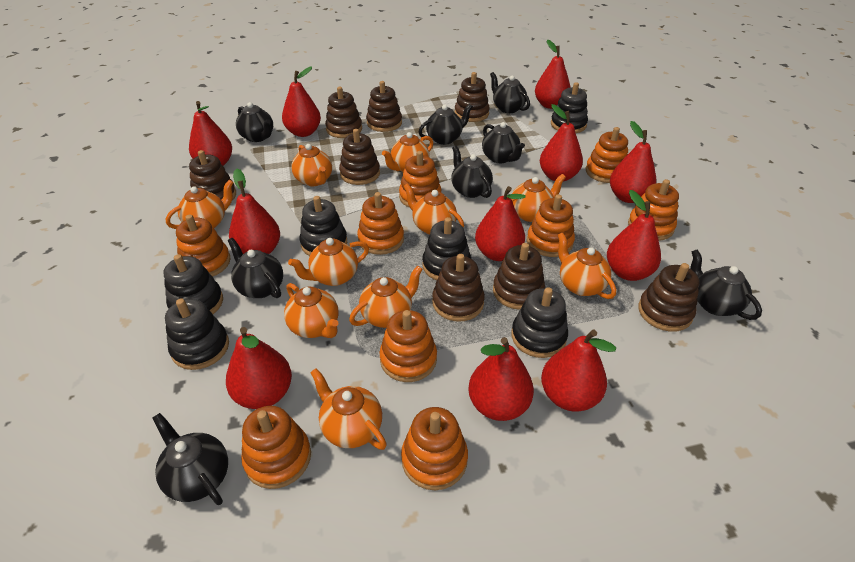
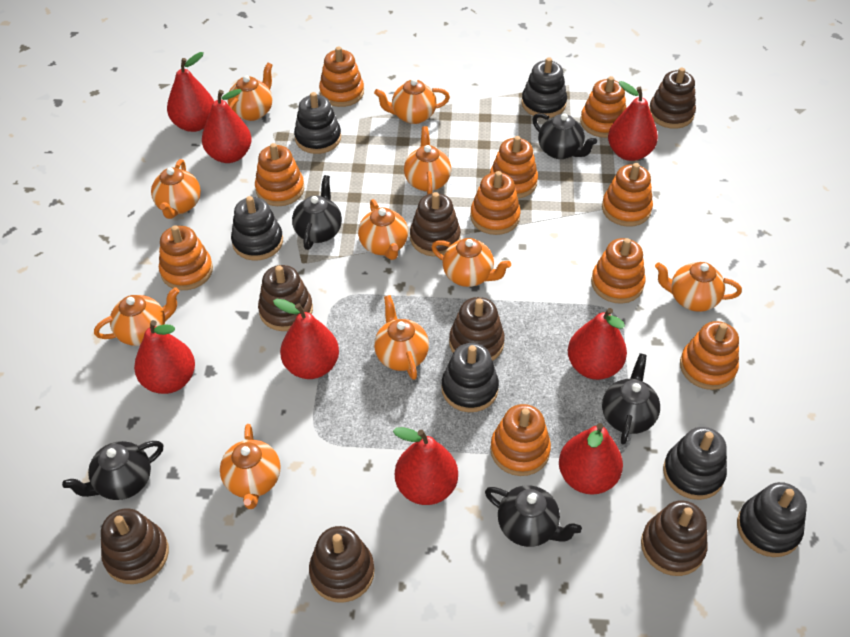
black teapot: [153,413,228,505] [227,238,283,298] [236,102,273,142] [419,104,473,145] [451,146,493,198] [482,122,525,163] [490,72,530,113] [690,249,762,320] = 8 -> [62,441,163,500] [292,175,342,250] [485,485,582,547] [533,113,597,159] [602,353,660,445] = 5
brown stacking toy: [189,150,236,200] [325,87,362,138] [339,129,380,185] [366,81,402,132] [432,254,485,322] [455,72,490,122] [493,243,545,310] [638,263,700,332] = 8 -> [101,508,169,584] [258,265,313,331] [309,526,374,603] [410,192,461,256] [449,297,505,361] [641,501,708,576] [649,68,696,129] = 7
orange stacking toy: [176,215,231,277] [241,406,311,489] [357,192,404,255] [379,310,437,382] [399,151,441,208] [401,407,468,490] [527,194,575,257] [586,127,628,183] [628,179,679,241] = 9 -> [159,225,213,290] [255,143,304,206] [319,46,364,107] [470,171,521,235] [490,136,538,199] [490,404,551,476] [580,76,626,138] [591,238,646,304] [602,163,653,227] [680,321,739,390] = 10
red pear: [189,101,232,166] [226,327,292,409] [229,169,280,254] [282,66,321,137] [468,337,534,421] [475,186,526,261] [535,40,571,109] [540,104,583,182] [541,330,616,411] [607,190,661,281] [610,121,656,203] = 11 -> [134,320,195,394] [167,52,214,132] [202,89,252,163] [273,299,339,379] [393,427,458,505] [559,423,623,495] [568,308,627,380] [608,81,658,161] = 8

